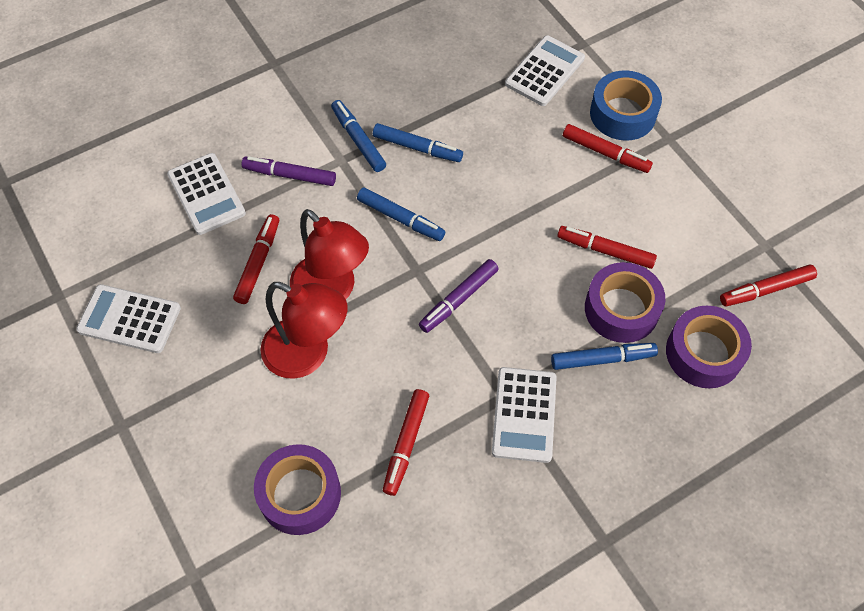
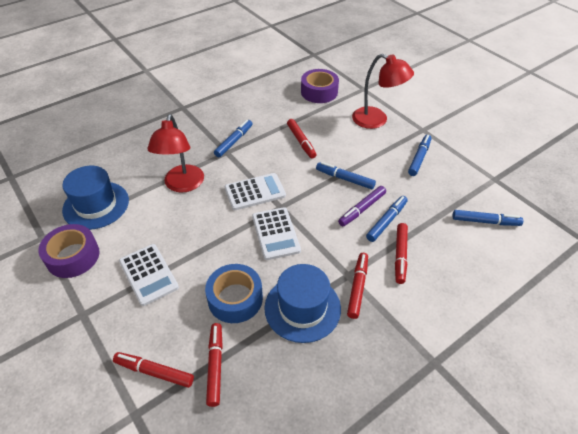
blue hat: none = 0 -> [62,166,129,230] [264,264,341,343] = 2
blue marker: [331,100,386,172] [357,187,445,241] [373,123,463,162] [551,343,658,370] = 4 -> [214,120,252,157] [316,162,376,189] [366,196,408,242] [408,135,431,176] [453,210,523,226] = 5
purple marker: [241,156,336,186] [419,259,499,333] = 2 -> [338,186,386,226] = 1
purple tape: [254,444,341,535] [585,262,665,343] [666,306,752,388] = 3 -> [38,224,100,278] [301,69,339,103] = 2
white calculator: [76,284,181,353] [167,153,246,235] [492,367,557,463] [505,35,585,106] = 4 -> [119,244,179,306] [225,173,286,210] [252,207,301,260] = 3

